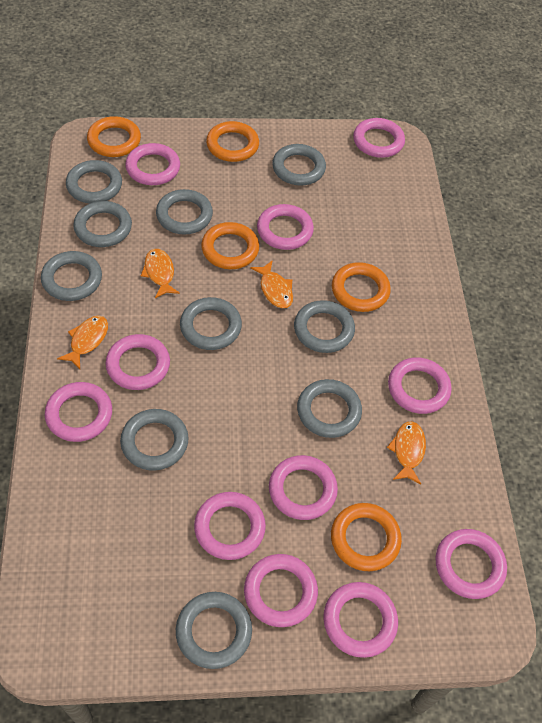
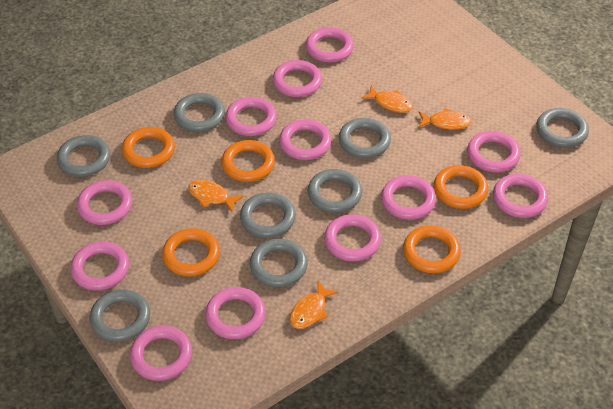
grey ring: [41,251,102,301] [66,160,122,204] [73,201,132,247] [120,409,189,471] [156,189,213,235] [176,592,252,669] [180,297,242,350] [272,144,326,186] [294,300,355,353] [297,379,362,438] = 10 -> [57,135,110,177] [90,289,150,342] [174,93,225,132] [240,192,296,238] [250,239,308,287] [308,169,362,213] [338,118,391,158] [536,108,589,148] = 8
pink ring: [45,382,112,442] [105,334,170,390] [125,143,180,185] [194,492,266,560] [244,554,318,627] [257,204,314,250] [269,455,338,520] [323,582,398,658] [353,118,405,158] [388,357,452,414] [435,529,507,599] = 11 -> [70,241,129,291] [77,180,132,225] [130,326,192,381] [205,287,266,339] [225,97,277,136] [273,60,322,97] [279,120,332,160] [306,27,354,63] [324,214,381,262] [381,175,436,220] [467,131,521,173] [493,174,548,218] = 12

